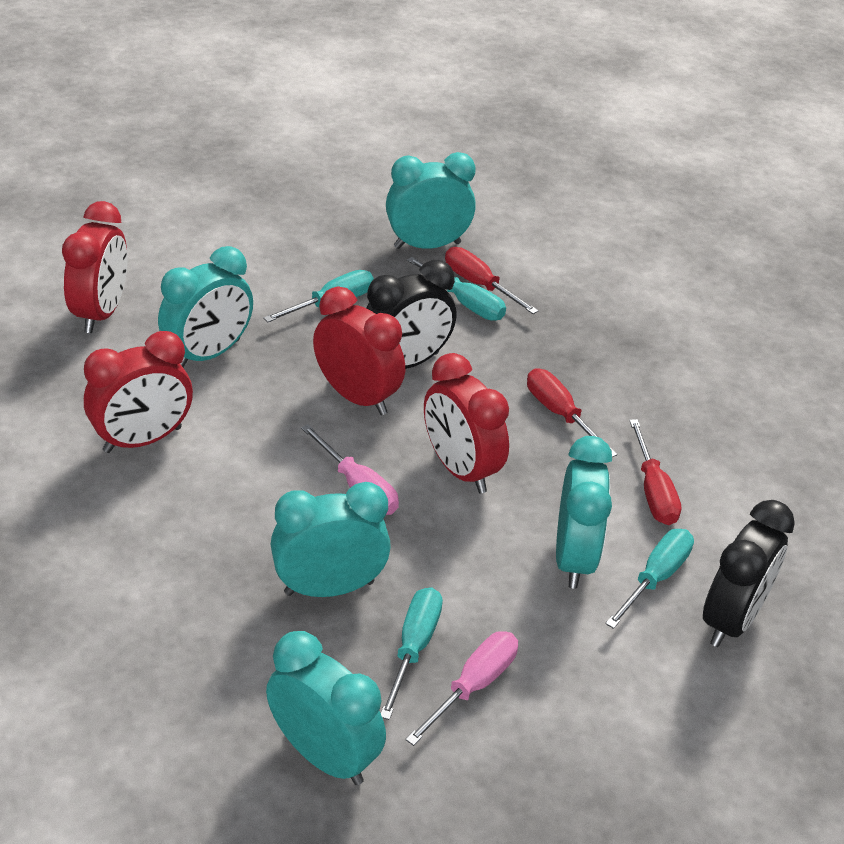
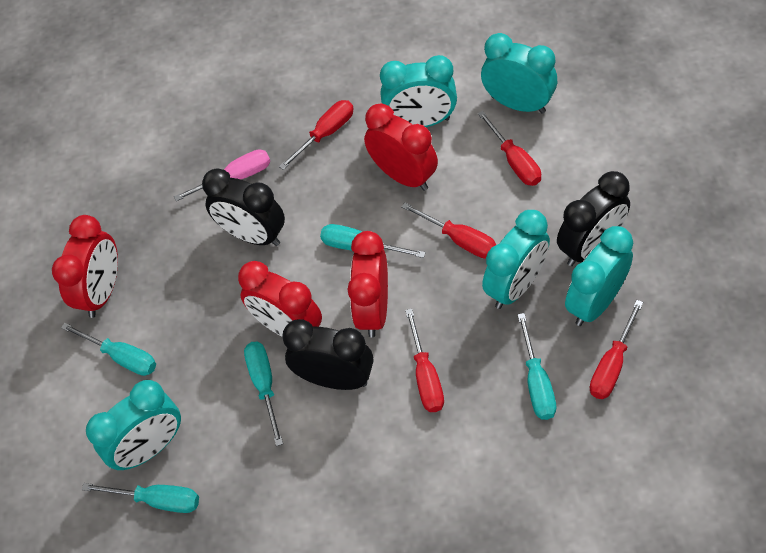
black clock: [366,260,456,369] [703,500,795,647] = 2 -> [202,168,285,246] [282,319,373,390] [557,171,630,266] = 3
pink screwdriver: [301,424,399,515] [405,631,518,746] = 2 -> [174,149,270,201] = 1
red screwdriver: [445,247,538,314] [527,369,617,457] [629,419,681,525] = 3 -> [279,100,354,170] [401,203,496,258] [405,308,444,412] [478,111,541,186] [590,300,643,399] = 5
turquoise screwdriver: [263,270,374,322] [381,587,443,720] [407,257,506,321] [605,529,694,629] = 4 -> [61,323,156,376] [82,483,199,513] [244,342,283,446] [320,224,426,258] [517,313,556,420] = 5

